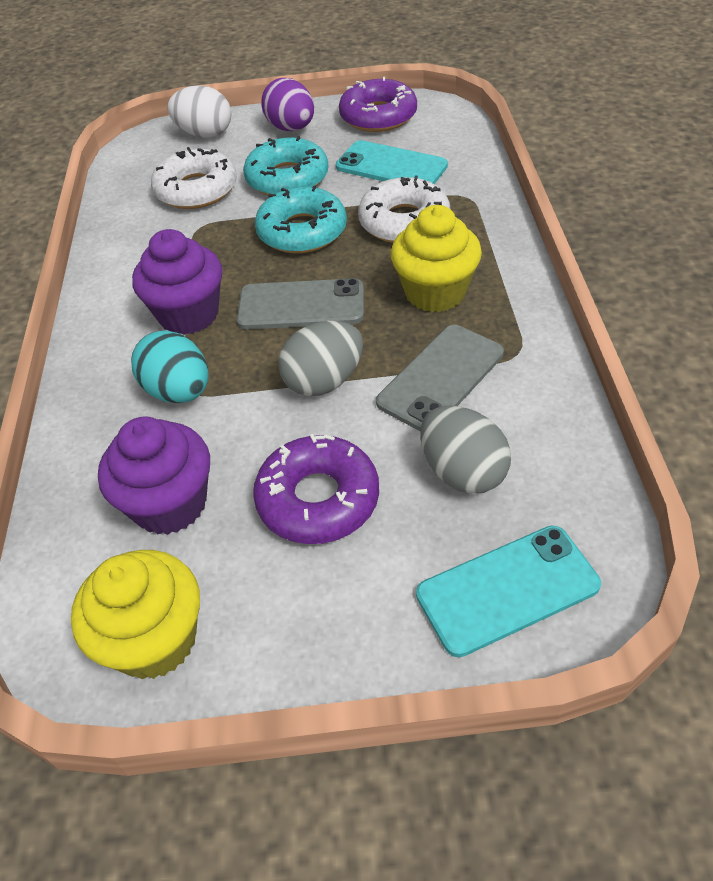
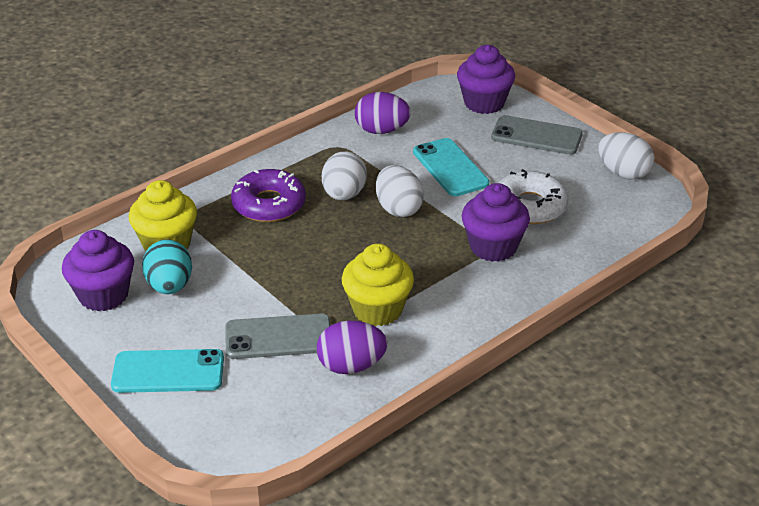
grey egg: [278,321,363,396] [420,406,511,494] = 2 -> none = 0
purple cupcake: [98,417,210,535] [132,229,222,335] = 2 -> [62,230,134,311] [457,45,515,114] [462,183,530,262] = 3
purple donut: [253,434,379,544] [339,77,417,132] = 2 -> [231,169,306,222] = 1
purple egg: [261,78,314,131] = 1 -> [317,321,388,374] [355,92,411,134] = 2
turquoise donut: [243,136,329,195] [255,186,347,253] = 2 -> none = 0
white donut: [151,147,237,209] [358,175,451,243] = 2 -> [499,169,568,224] = 1
white egg: [167,85,231,138] = 1 -> [322,152,367,200] [376,165,424,217] [598,132,654,179] = 3

